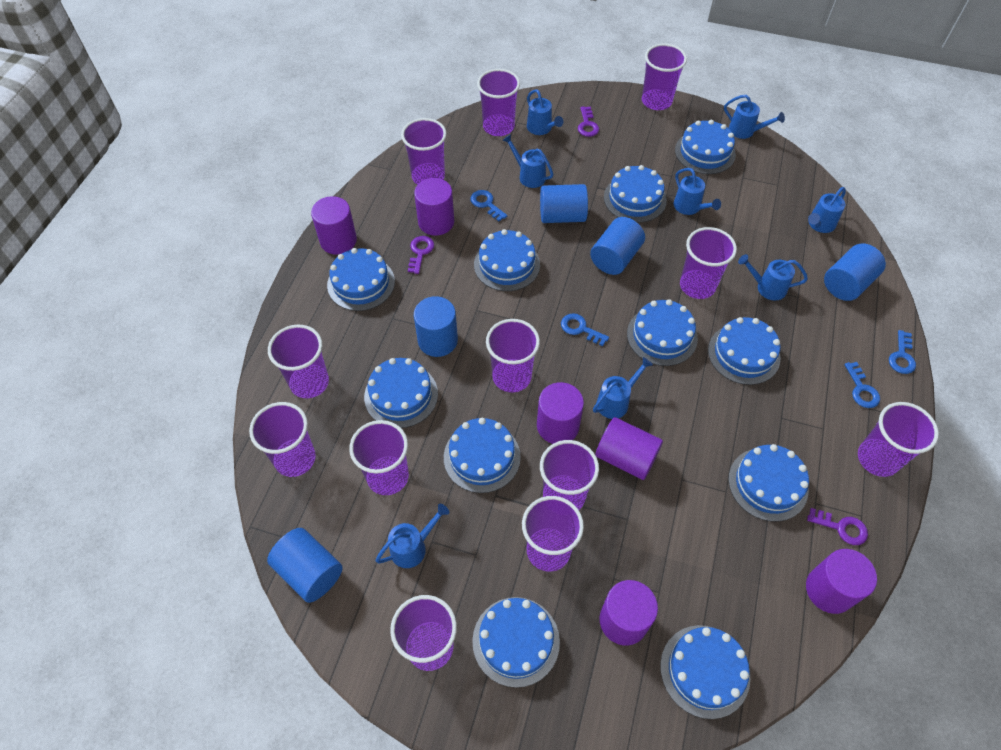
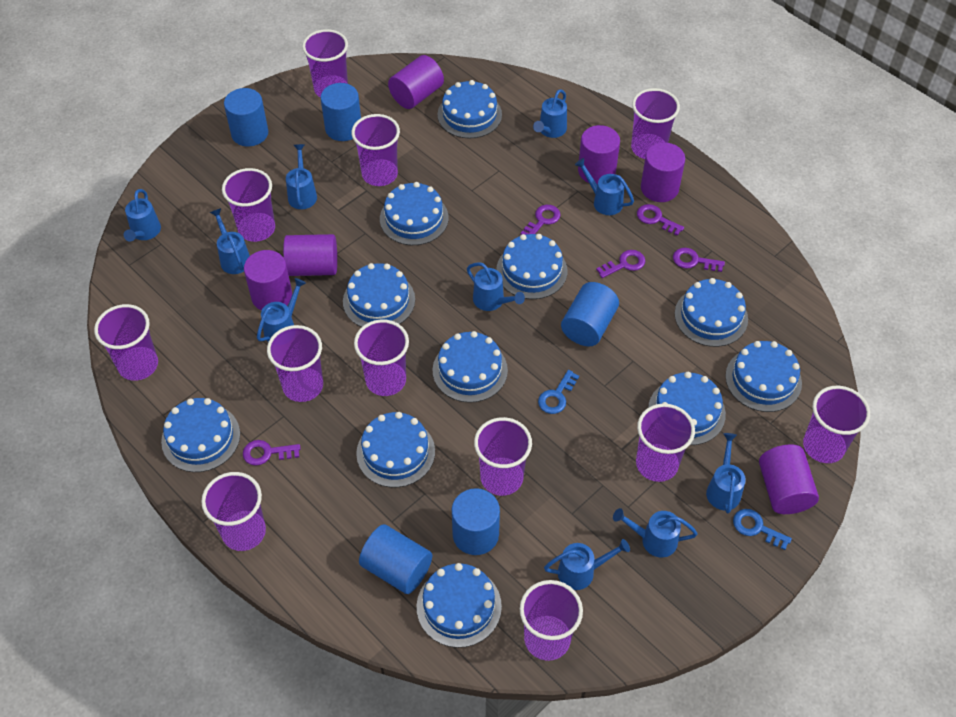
blue key: [470,190,507,222] [561,313,609,346] [844,362,880,408] [889,330,916,374] = 4 -> [538,370,579,414] [733,509,792,550] = 2
blue watering can: [376,504,449,568] [502,134,553,188] [527,89,564,135] [593,357,653,419] [674,168,721,215] [724,95,785,139] [738,254,808,300] [808,187,846,233] = 8 -> [124,189,161,242] [210,208,250,274] [257,278,306,342] [286,144,317,209] [467,262,525,311] [533,89,567,138] [544,539,630,590] [575,158,634,215] [613,508,698,558] [706,433,746,514] = 10
purple key: [408,236,434,274] [578,106,599,137] [807,508,868,545] = 3 -> [243,440,300,466] [521,205,561,235] [596,250,645,278] [637,204,684,236] [673,248,725,272] = 5

